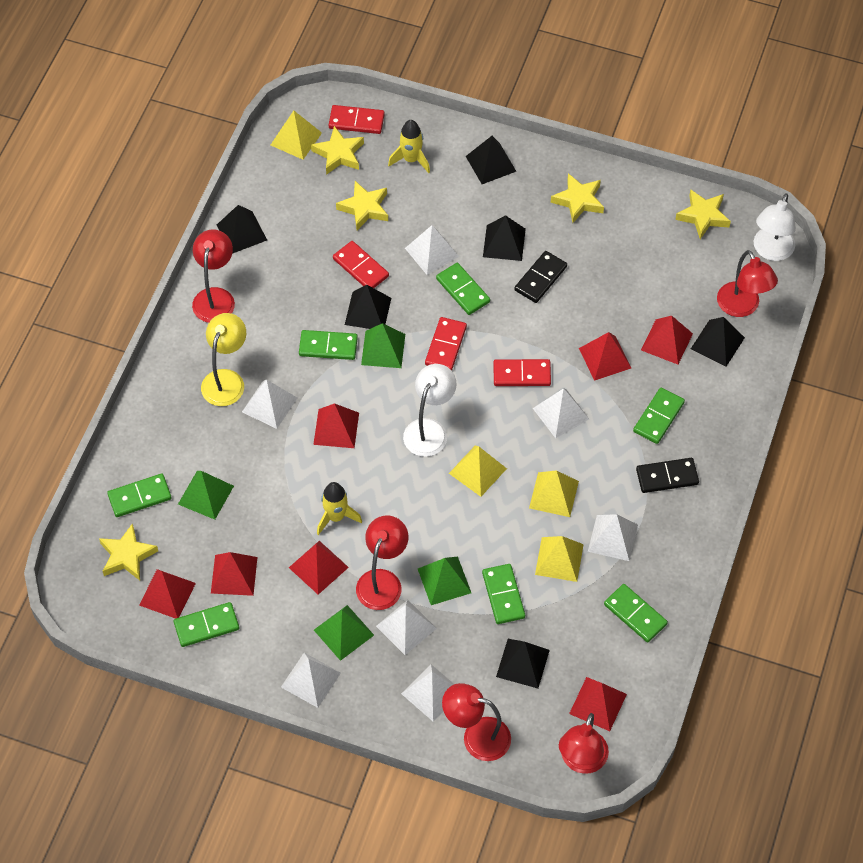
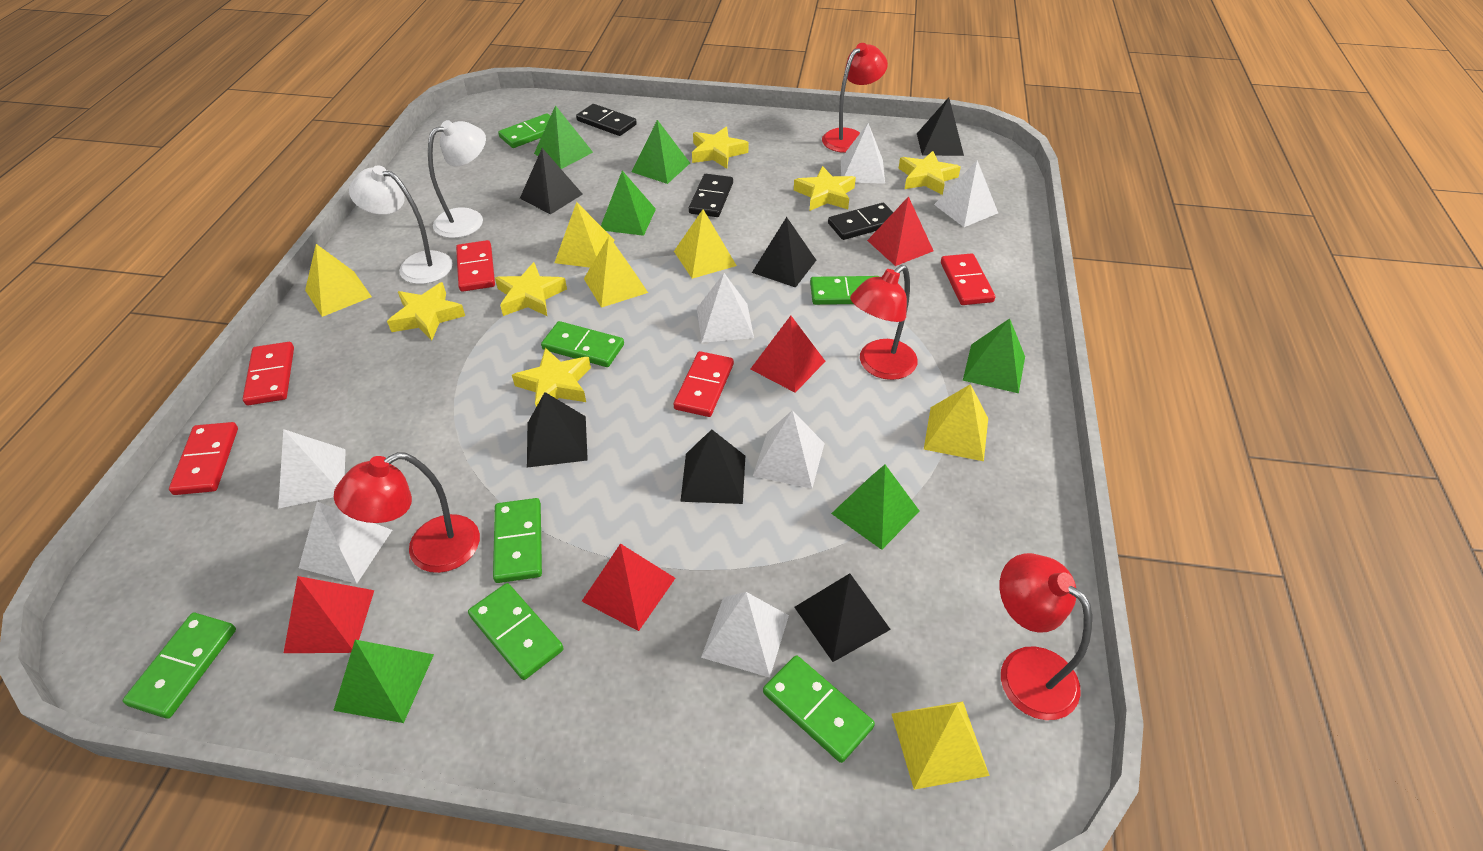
black domino: [514,251,567,303] [636,458,699,493] = 2 -> [576,104,637,136] [689,174,733,217] [828,203,893,240] = 3
green pyramid: [178,471,234,520] [314,605,374,661] [361,323,405,368] [418,557,471,605] = 4 -> [333,640,434,723] [534,105,593,169] [601,171,656,236] [632,120,690,184] [831,465,920,550] [963,318,1025,393] = 6
red domino: [329,105,385,134] [333,241,389,288] [425,317,467,371] [493,359,551,386] = 4 -> [169,422,238,495] [243,342,294,405] [456,240,495,292] [674,351,734,417] [941,253,995,305] = 5
red lamp: [192,230,235,323] [356,516,408,610] [442,683,511,761] [559,713,609,774] [717,250,778,317] = 5 -> [334,452,480,573] [822,43,888,153] [850,265,918,380] [1000,553,1092,720] = 4
red pyramid: [139,569,196,619] [211,552,257,596] [289,541,349,595] [313,403,359,448] [569,677,627,731] [579,332,631,381] [641,316,693,364] = 7 -> [284,576,374,653] [582,544,675,631] [751,316,826,392] [867,196,933,266] = 4
yellow lamp: [201,313,246,406] = 1 -> none = 0
yellow pyramid: [271,111,322,160] [449,446,507,497] [529,470,579,517] [535,536,584,582] = 4 -> [305,244,372,317] [554,202,614,268] [584,236,648,308] [674,209,737,279] [892,702,990,790] [924,384,988,461] = 6
yellow rocket: [317,482,362,535] [388,120,430,173] = 2 -> none = 0
yellow star: [99,523,158,580] [311,126,364,175] [336,181,388,230] [551,173,604,223] [675,189,731,239] = 5 -> [387,282,465,341] [495,262,567,316] [512,348,591,407] [692,127,748,169] [794,166,856,211] [898,151,961,195] = 6

